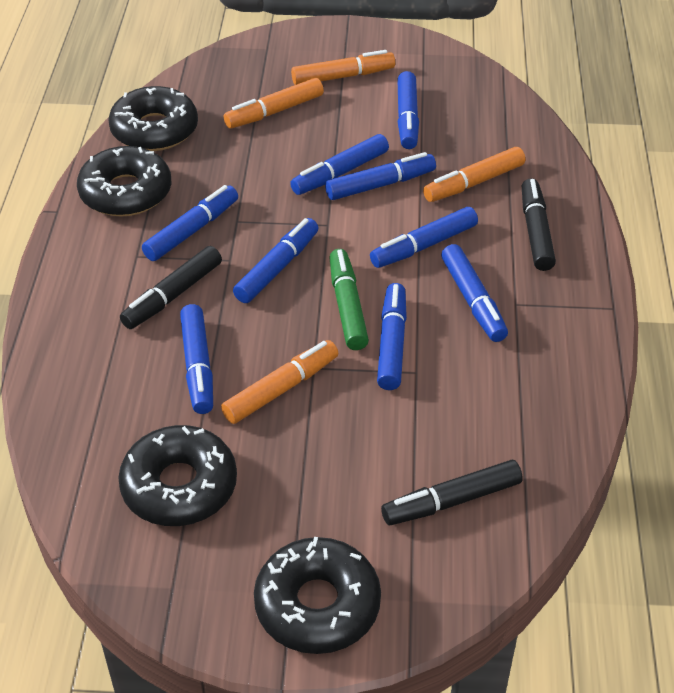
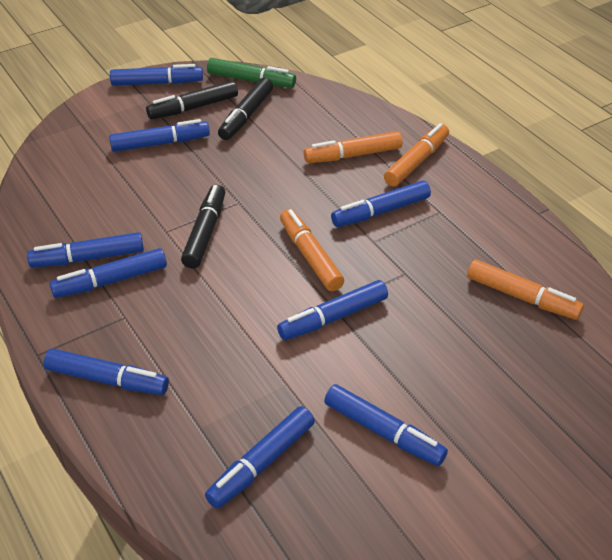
black donut: [77,146,171,217] [108,86,198,151] [118,425,237,526] [254,537,381,654] = 4 -> none = 0

